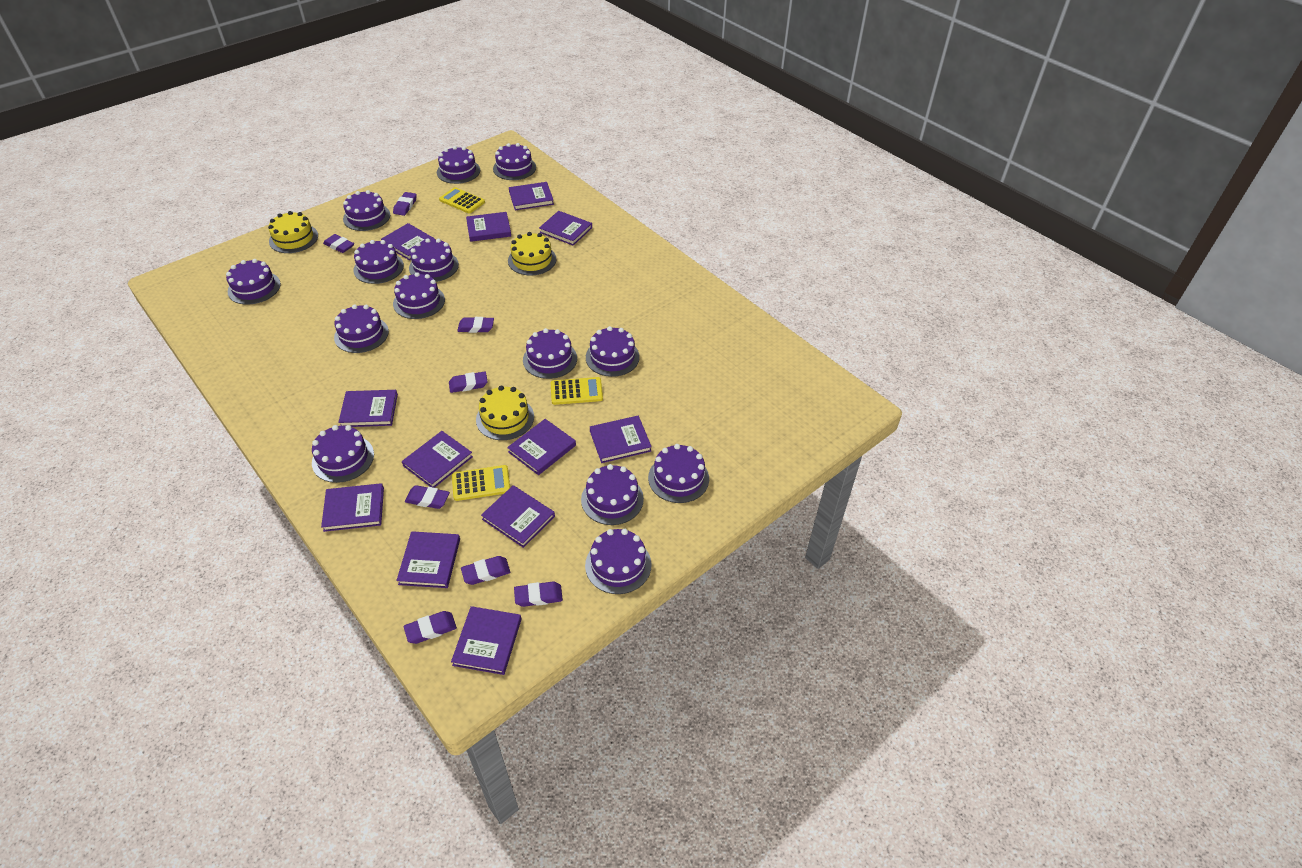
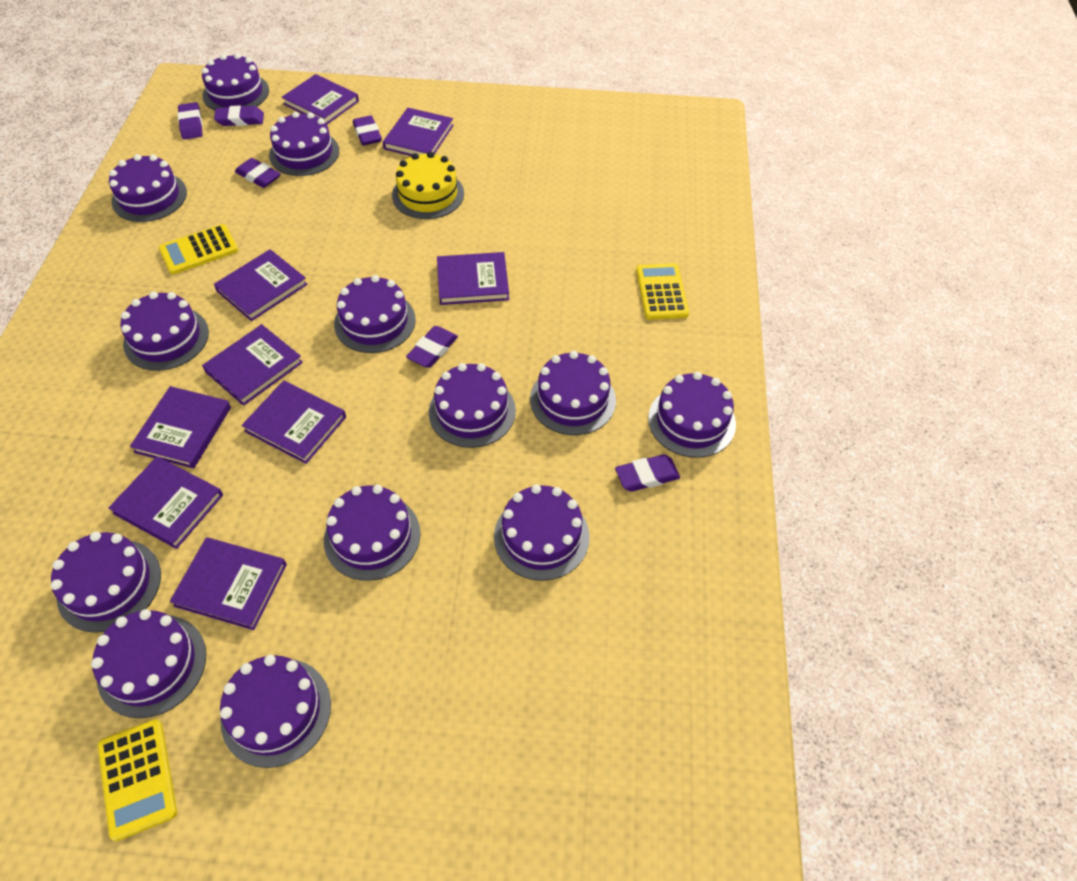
purple book: [321,483,384,532] [338,390,398,427] [381,223,436,260] [396,531,460,588] [402,431,473,488] [451,606,522,675] [466,212,511,242] [481,485,555,548] [507,419,576,475] [509,182,554,210] [539,211,592,246] [590,415,652,463] = 12 -> [108,456,223,549] [130,386,231,469] [170,537,287,630] [202,324,303,406] [214,249,307,321] [242,380,346,464] [282,74,359,124] [383,108,454,156] [437,252,509,305] = 9
purple cake: [226,259,281,305] [312,425,374,483] [334,305,389,353] [343,190,390,231] [354,240,404,284] [393,272,445,319] [409,238,459,282] [437,146,480,184] [493,143,536,180] [523,328,577,379] [581,464,644,525] [585,529,652,594] [586,326,640,377] [648,444,709,503] = 14 -> [51,532,161,633] [91,609,206,718] [109,154,187,222] [120,292,209,371] [202,53,269,110] [220,655,331,768] [269,112,339,176] [324,485,420,581] [334,275,416,353] [429,363,516,448] [494,484,590,581] [530,351,616,435] [648,372,736,458] = 13
purple eraser: [323,234,354,253] [393,192,417,216] [404,611,457,644] [405,485,450,509] [449,371,488,393] [457,317,494,333] [461,556,510,585] [514,582,563,607] = 8 -> [178,102,203,140] [214,105,264,126] [235,158,281,188] [353,115,382,145] [406,326,458,368] [615,454,680,492] = 6
yellow cake: [268,211,318,253] [476,386,534,440] [508,232,557,275] = 3 -> [392,151,464,219] = 1

